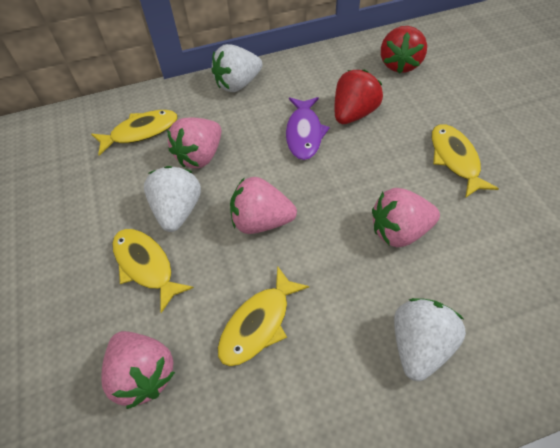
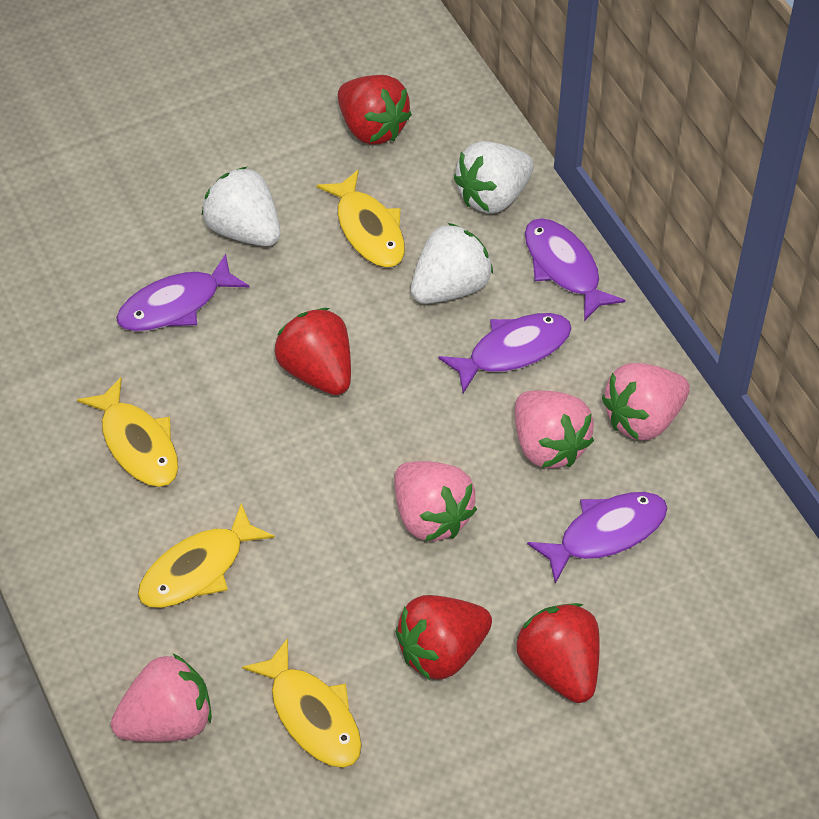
purple fish: [286,97,330,160] = 1 -> [116,254,249,331] [438,313,572,393] [525,218,625,321] [527,492,668,584] = 4
red strawberry: [335,69,383,124] [381,26,427,74] = 2 -> [275,308,351,395] [338,75,412,145] [396,595,492,680] [516,603,600,703] = 4

